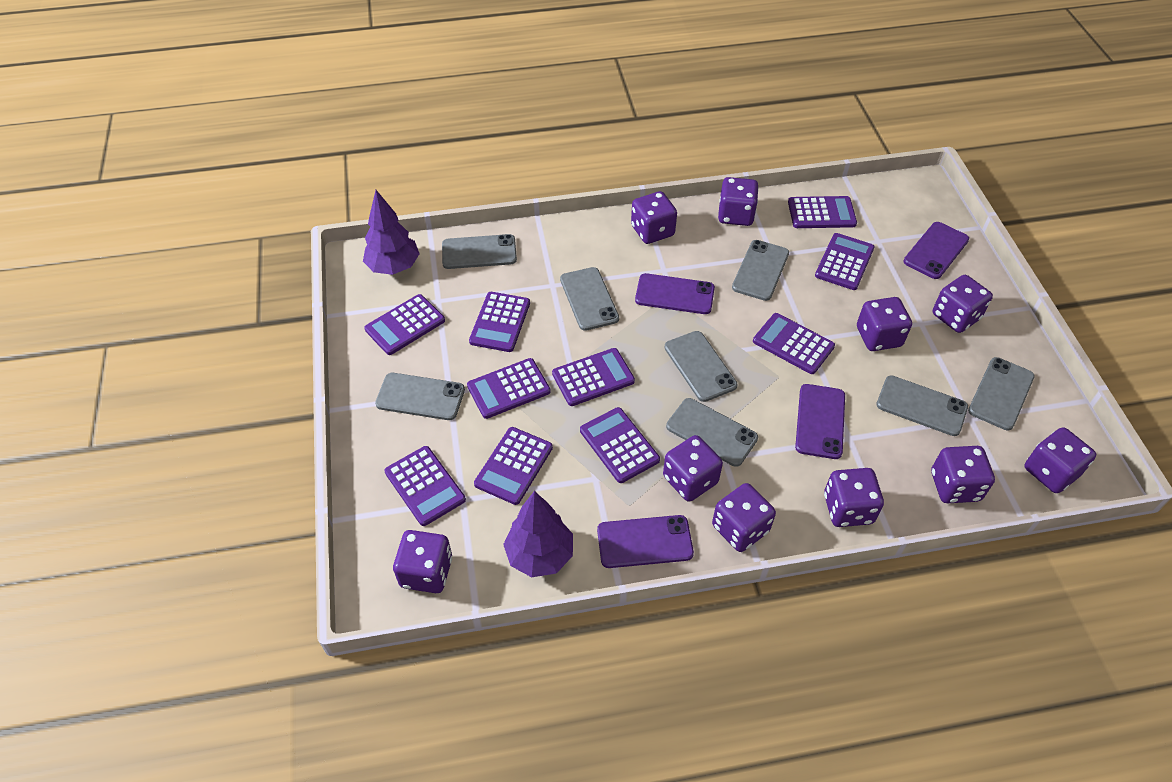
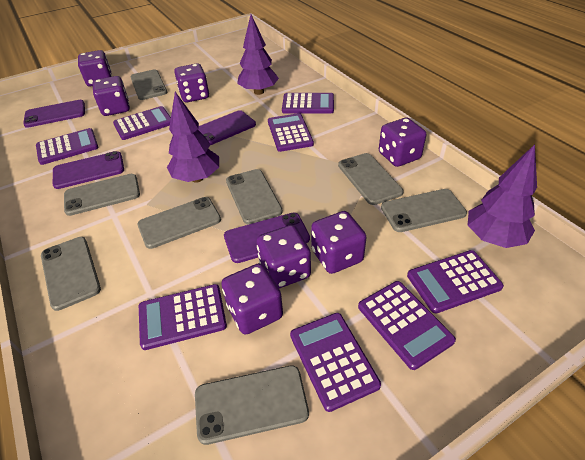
purple calculator: [364,294,445,355] [384,446,466,526] [467,358,551,419] [469,292,530,352] [474,427,553,505] [552,348,635,406] [580,407,660,483] [753,313,835,374] [788,196,857,228] [815,233,875,290] = 10 -> [36,128,98,165] [113,106,171,140] [139,284,227,350] [268,113,314,152] [282,93,334,114] [290,313,381,412] [358,281,456,370] [407,250,504,313] = 8
purple dice: [393,530,452,593] [631,191,677,244] [663,435,723,502] [712,483,776,552] [718,177,759,226] [824,468,884,527] [857,297,912,351] [931,446,995,503] [932,275,993,333] [1024,427,1096,493] = 10 -> [78,50,112,87] [92,76,130,116] [174,63,209,102] [221,263,283,335] [256,225,311,289] [311,211,367,274] [379,118,426,167] = 7
purple tree: [363,190,419,275] [503,491,573,577] = 2 -> [167,92,219,183] [237,14,279,95] [468,144,537,248] = 3

